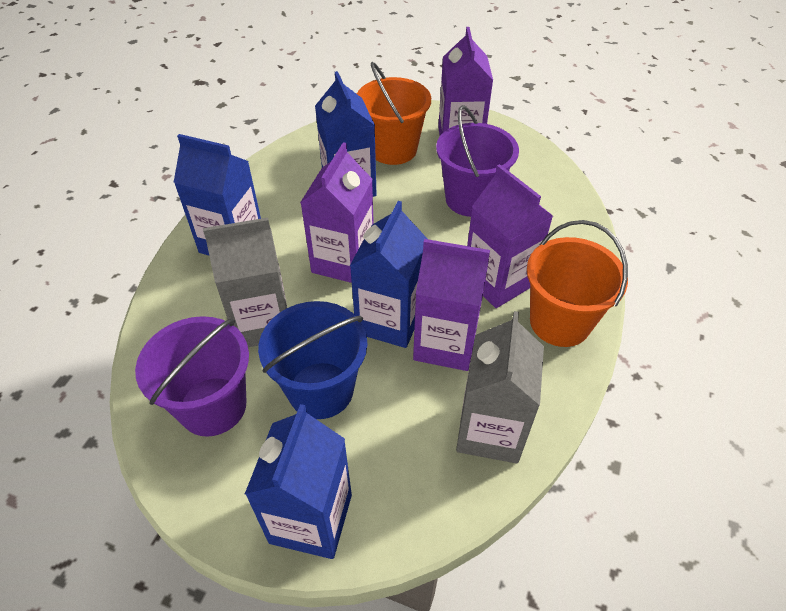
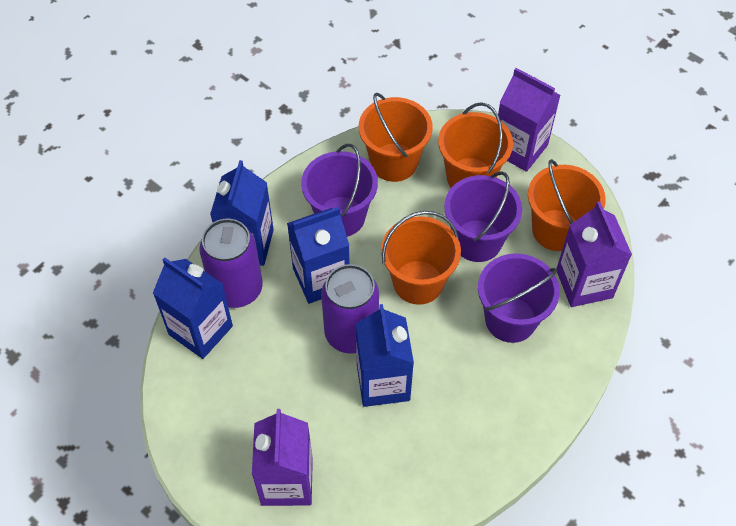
blue bucket: [258,301,367,419] = 1 -> none = 0
grey carton: [203,217,287,347] [456,311,544,463] = 2 -> none = 0
orange bucket: [357,62,431,165] [527,220,628,347] = 2 -> [359,93,432,182] [381,211,461,305] [438,102,513,187] [528,159,606,251] = 4
purple bucket: [135,316,249,437] [436,105,519,217] = 2 -> [301,144,378,237] [444,171,522,262] [478,253,560,343] = 3
purple can: none = 0 -> [199,219,263,308] [321,264,379,354] = 2
purple carton: [300,142,374,283] [413,239,490,371] [438,27,493,135] [467,164,553,308] = 4 -> [252,409,313,506] [498,68,561,172] [557,201,632,307] = 3

